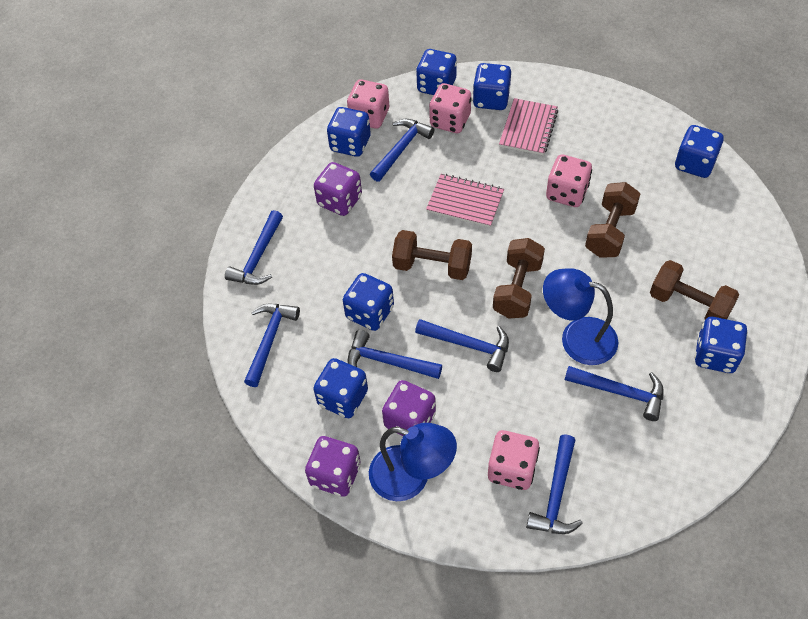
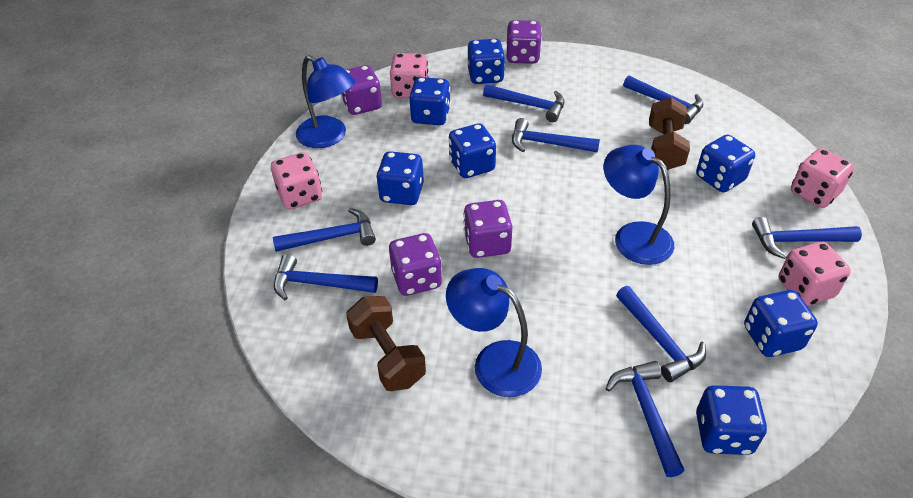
blue hammer: [225,210,283,285] [244,304,300,387] [348,330,442,379] [370,119,434,182] [415,319,509,372] [526,434,583,534] [565,366,664,421] = 7 -> [273,208,376,252] [274,254,378,300] [483,84,565,122] [512,118,600,153] [605,361,685,477] [616,286,706,382] [623,75,703,124] [752,217,862,259] = 8
blue lamp: [369,423,457,501] [543,268,618,365] = 2 -> [296,55,355,148] [446,268,542,397] [603,145,674,265] = 3
brown dumbbell: [392,230,472,280] [493,238,545,319] [585,182,640,258] [650,260,739,320] = 4 -> [346,296,426,391] [649,97,690,170] = 2
pink notebook: [426,174,504,227] [499,98,558,155] = 2 -> none = 0
purple dice: [305,436,361,497] [314,162,362,216] [382,380,436,436] = 3 -> [341,65,382,115] [389,233,442,296] [463,200,513,258] [506,20,542,64] = 4

